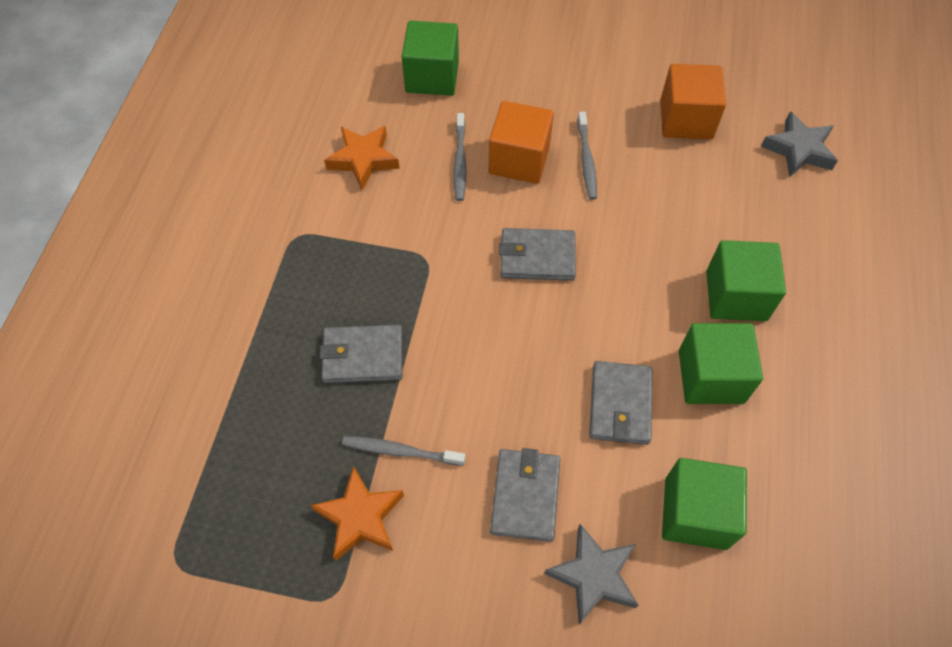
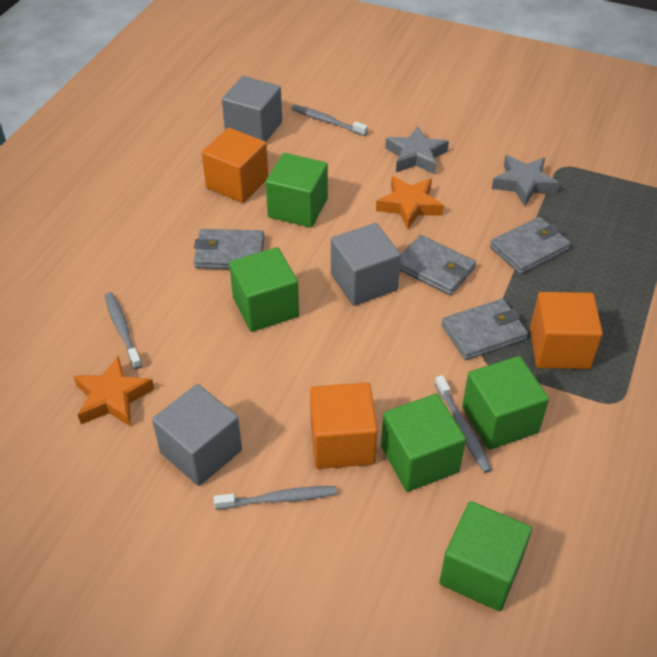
green cube: [402,21,459,96] [662,458,747,550] [679,323,763,404] [706,240,786,321] = 4 -> [229,247,299,332] [266,153,328,228] [381,394,466,492] [439,501,532,611] [462,356,549,450] = 5
grey cube: none = 0 -> [152,384,242,486] [222,76,282,142] [331,223,401,306] = 3
grey toothbrush: [342,436,466,466] [454,113,466,201] [577,112,597,200] = 3 -> [105,292,142,369] [213,486,337,510] [291,105,368,136] [435,375,492,473] = 4
orange cube: [488,101,554,184] [660,64,726,139] = 2 -> [202,128,268,203] [310,382,377,469] [530,292,603,369] = 3

